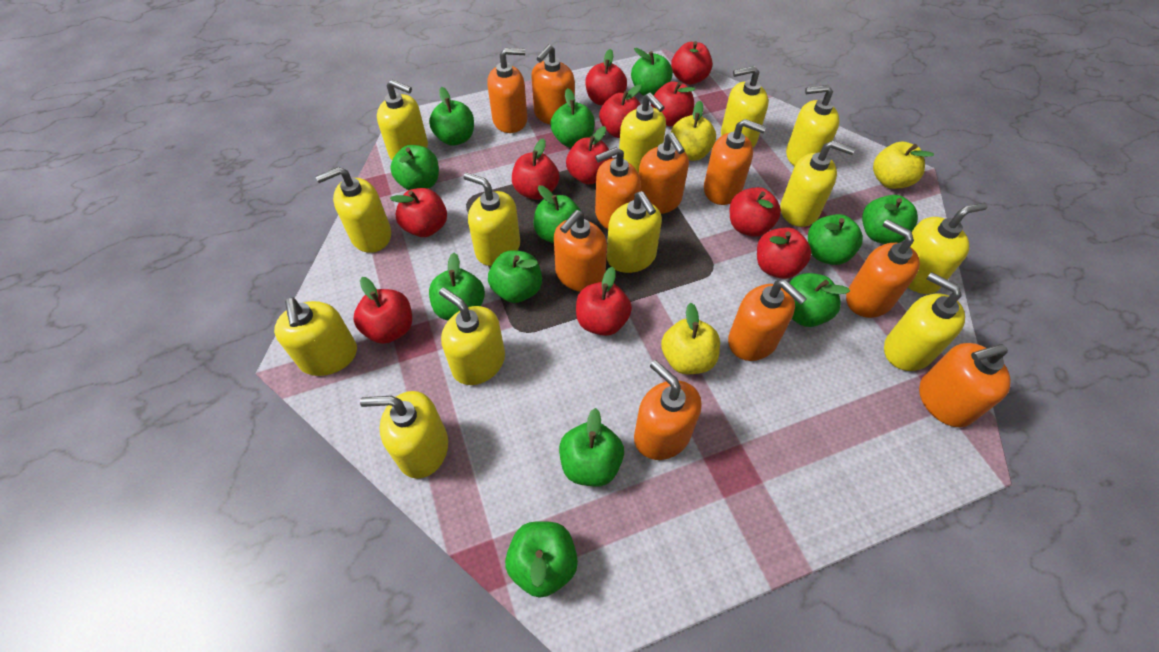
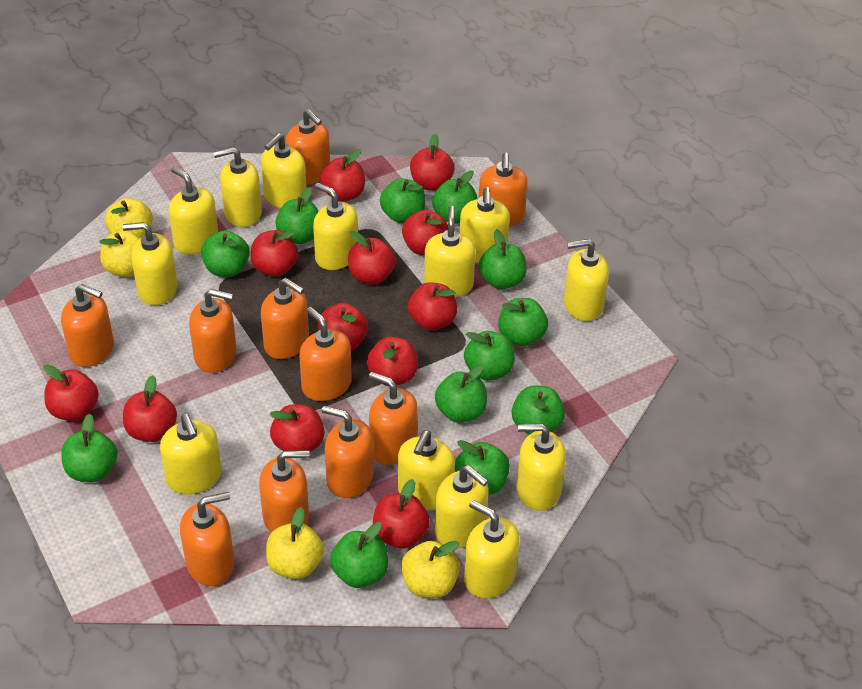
red apple: [353,277,412,344] [390,188,447,237] [512,138,559,200] [566,126,612,185] [576,267,632,336] [585,49,627,106] [599,85,641,138] [651,81,695,126] [671,41,713,85] [730,187,781,237] [757,227,811,279] = 11 -> [43,364,99,421] [123,375,177,442] [250,230,298,277] [269,404,324,452] [317,303,368,351] [320,149,365,202] [348,231,396,284] [367,337,418,386] [373,479,430,549] [402,210,448,255] [408,282,457,330] [410,134,455,191] = 12
yellow apple: [661,303,720,374] [671,101,716,161] [873,142,934,189] = 3 -> [99,231,140,277] [105,198,153,238] [266,507,324,579] [401,541,460,598] = 4

